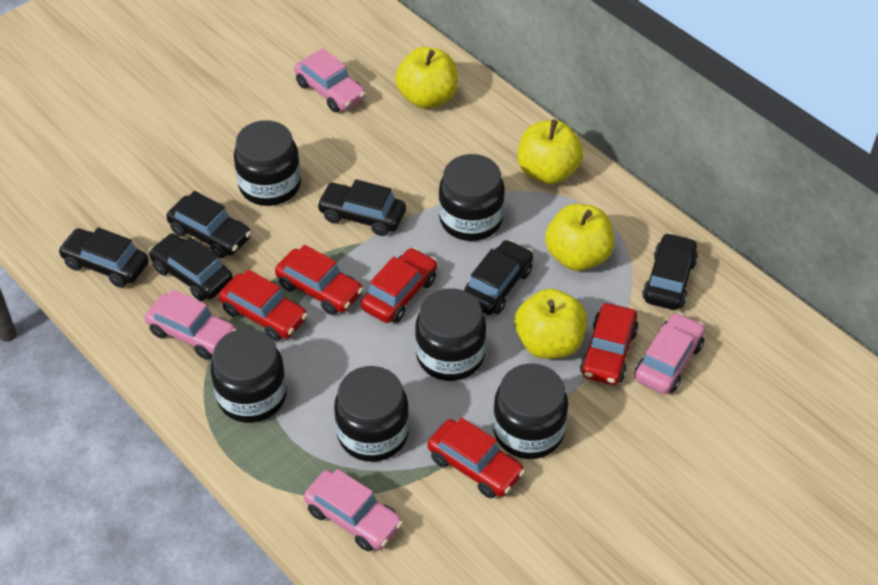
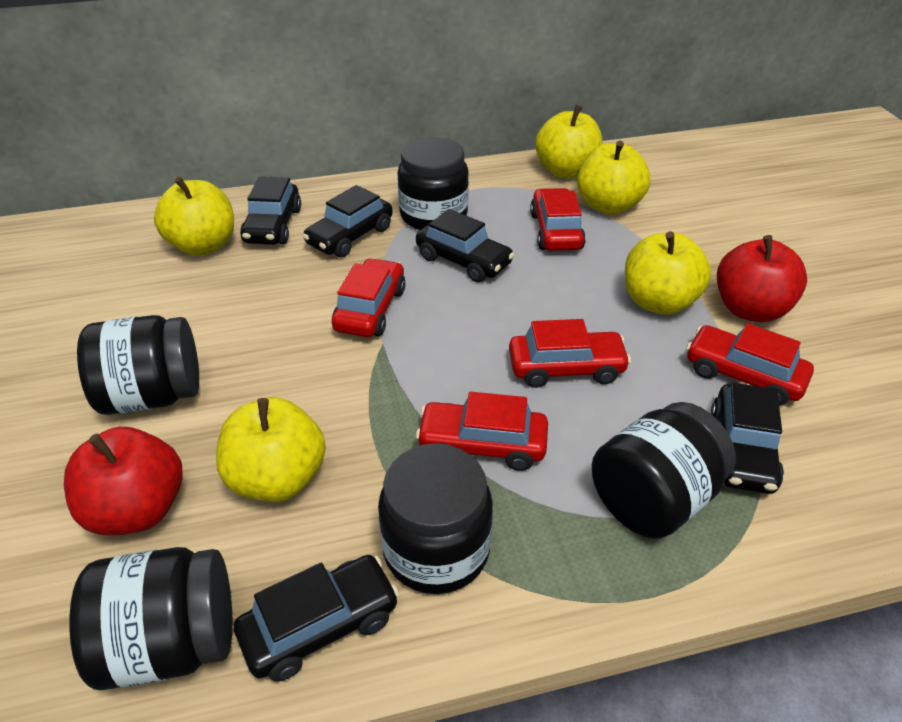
black car: [58,227,149,288] [149,233,233,301] [166,191,251,258] [317,179,406,236] [463,239,533,315] [642,233,698,310] = 6 -> [234,555,399,682] [240,176,301,245] [303,185,393,257] [416,209,515,282] [711,383,784,494] = 5
black jar: [210,328,287,423] [234,120,301,206] [334,366,409,462] [415,288,486,381] [439,154,505,241] [493,363,568,459] = 6 -> [69,547,233,690] [77,315,199,415] [378,444,493,594] [397,137,469,230] [592,402,736,539] = 5
pink car: [145,289,237,359] [294,48,366,112] [304,469,403,552] [635,312,705,394] = 4 -> none = 0
red apple: none = 0 -> [64,427,182,535] [717,235,807,322] = 2
yellow apple: [395,47,458,109] [515,289,587,359] [518,120,583,184] [545,204,615,271] = 4 -> [154,177,234,256] [216,397,326,502] [535,105,602,178] [577,141,650,215] [625,231,711,315] = 5

